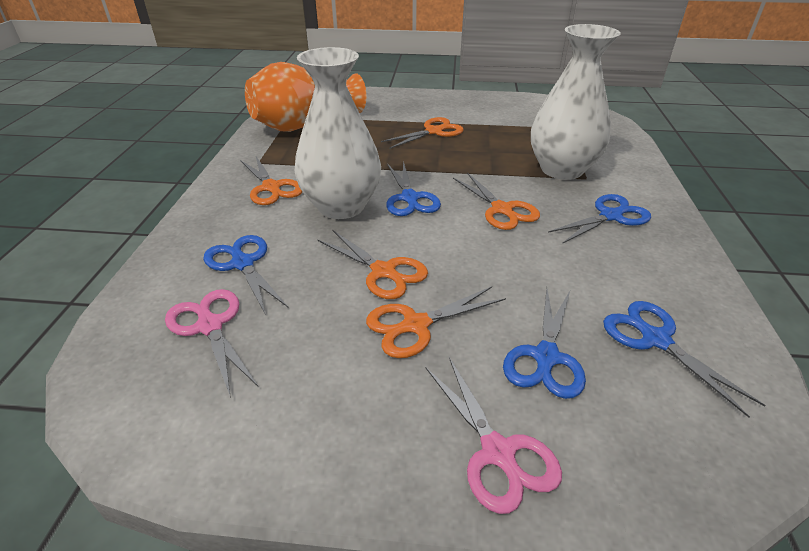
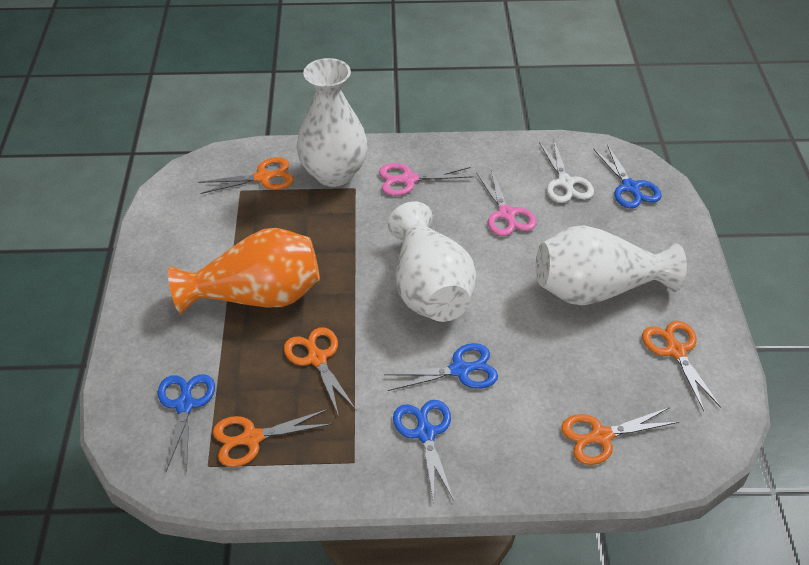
blue scissors: [203,235,289,315] [386,161,441,216] [503,289,586,399] [548,194,651,244] [603,301,766,418] = 5 -> [158,374,215,471] [384,343,498,391] [393,400,454,503] [593,145,662,209] = 4
white scissors: none = 0 -> [539,141,594,203] = 1
white vase: [295,47,381,219] [531,24,621,180] = 2 -> [296,58,368,187] [388,201,477,322] [536,225,687,305] = 3

